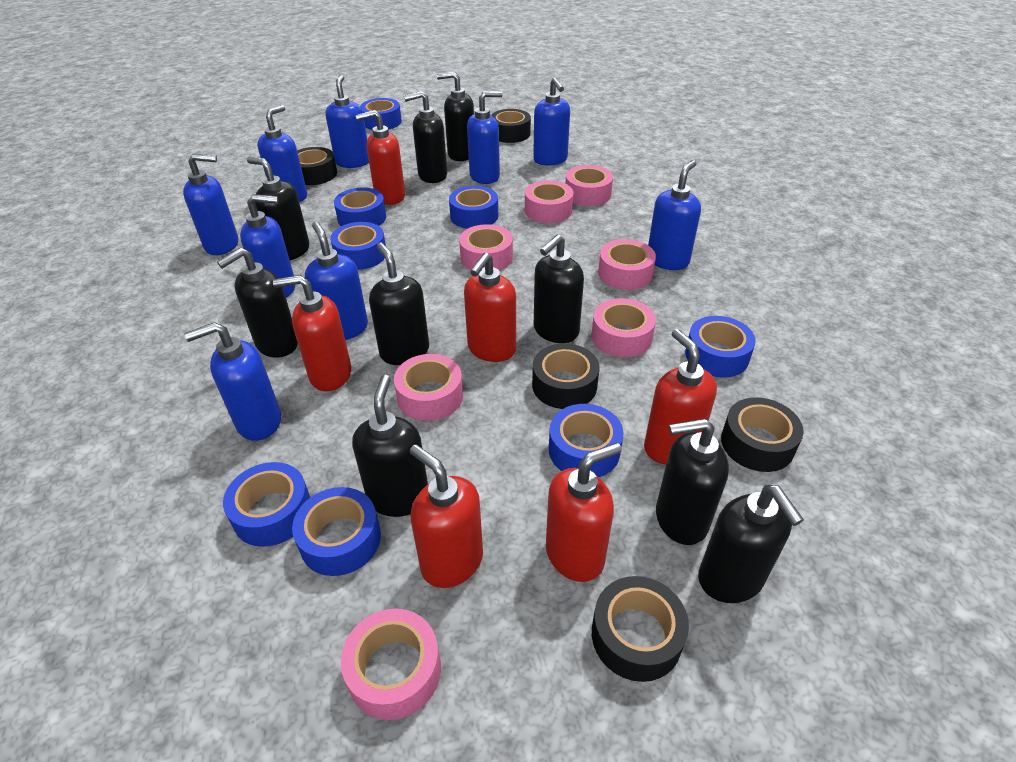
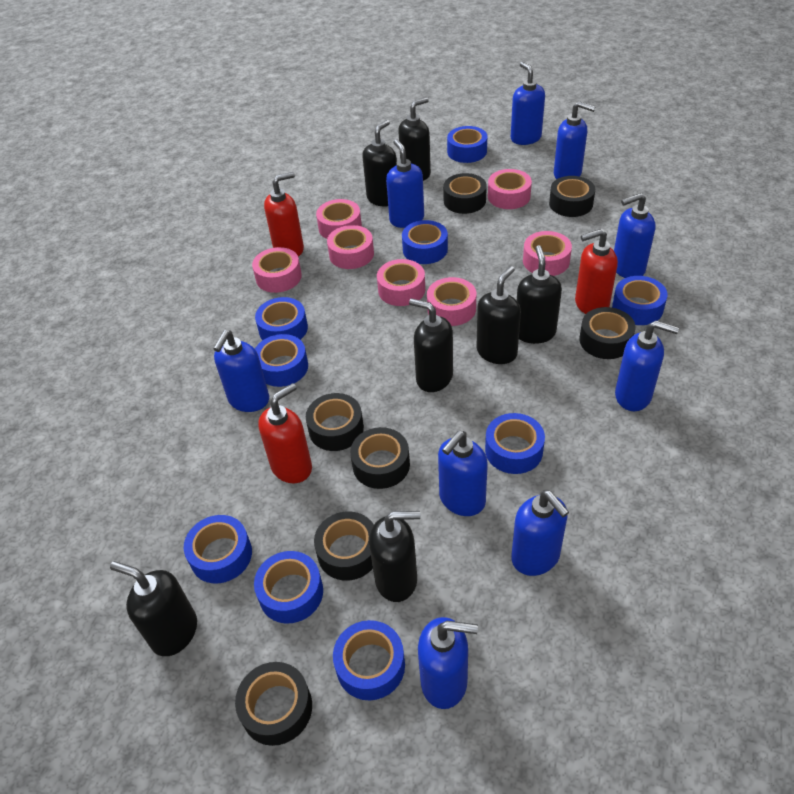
black soap dispenser: [217,248,298,358] [247,157,309,260] [352,375,428,517] [369,243,429,365] [404,91,447,183] [437,72,474,161] [534,234,584,343] [656,418,729,545] [698,485,804,603] = 9 -> [110,561,197,656] [362,120,397,206] [369,511,420,602] [398,97,431,181] [409,298,453,392] [476,266,521,364] [517,245,562,344] = 7
black tape: [297,147,337,185] [491,109,531,143] [532,343,600,409] [592,576,689,682] [721,397,804,472] = 5 -> [235,662,312,746] [306,393,364,451] [314,511,374,581] [350,427,410,489] [443,173,487,214] [549,176,595,217] [579,307,636,359] = 7
blue tape: [223,462,310,547] [292,487,381,576] [330,222,386,270] [334,187,386,226] [360,98,402,130] [449,186,498,229] [549,404,623,477] [685,316,756,378] = 8 -> [184,515,252,583] [254,551,323,623] [255,297,308,340] [255,334,308,387] [333,620,405,701] [402,220,448,264] [447,126,487,163] [485,413,545,474] [612,276,667,325] = 9
red soap dispenser: [273,275,352,391] [356,110,405,205] [410,445,483,588] [464,253,516,362] [546,443,622,582] [644,329,717,465] = 6 -> [258,383,312,483] [264,172,304,257] [575,229,618,314] = 3

